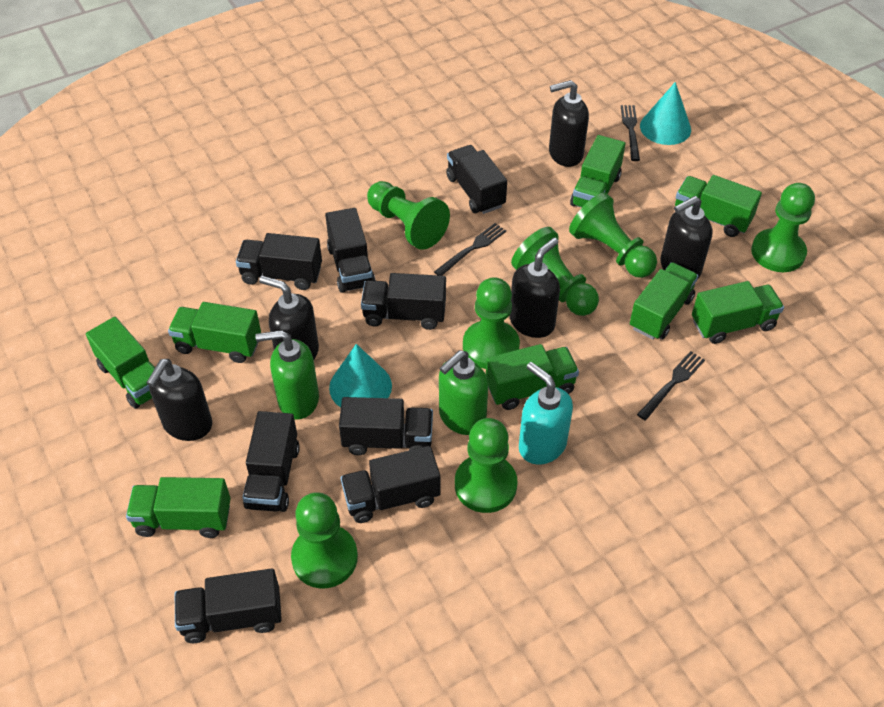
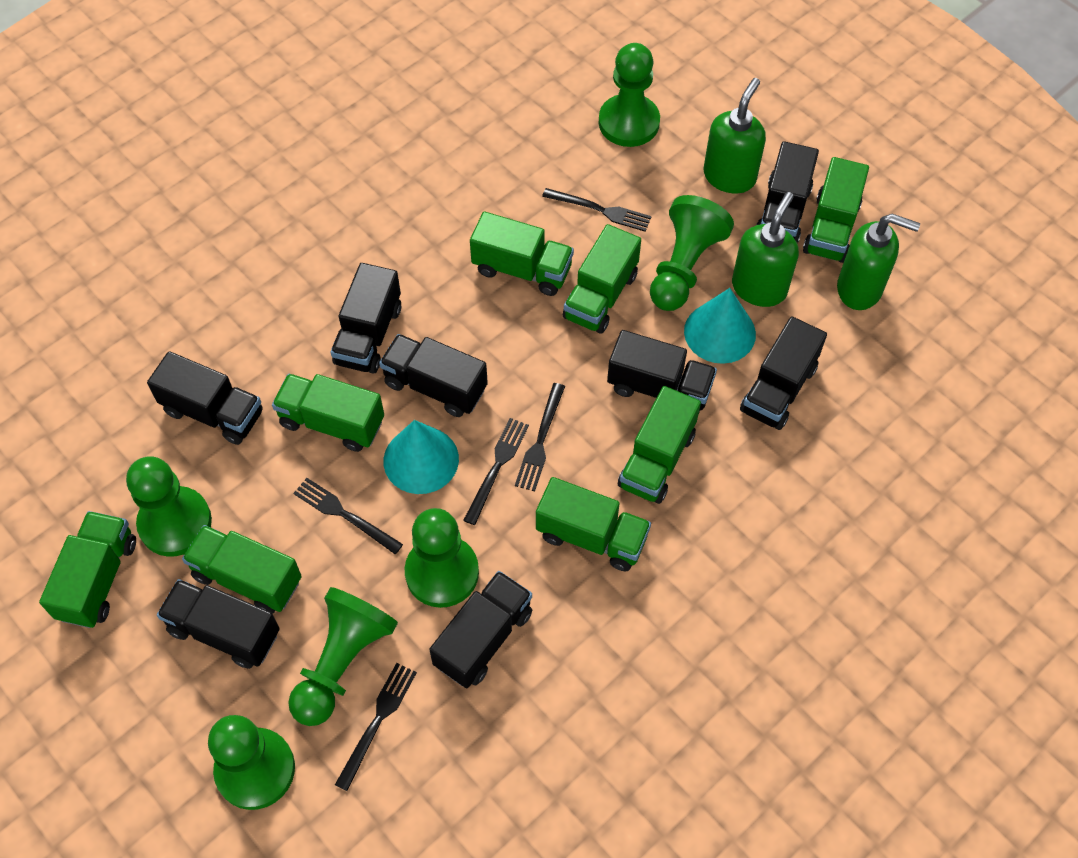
black fork: [434,223,506,276] [621,105,640,161] [637,351,705,420] = 3 -> [293,478,403,554] [335,663,417,791] [463,418,529,525] [515,383,565,491] [542,188,651,232] = 5
black soap dispenser: [146,359,212,441] [259,276,319,359] [510,238,560,338] [549,80,589,167] [660,196,712,278] = 5 -> none = 0
green pawn: [291,492,358,588] [367,181,450,250] [455,418,517,513] [463,277,520,369] [511,227,599,316] [569,193,657,278] [751,183,815,272] = 7 -> [126,456,212,557] [208,715,295,810] [288,587,398,726] [405,508,479,608] [599,43,660,147] [650,195,734,311] = 6
green soap dispenser: [255,330,319,420] [439,350,488,435] = 2 -> [704,78,766,193] [732,192,799,307] [837,214,920,310] = 3
turquoise soap dispenser: [519,362,573,465] = 1 -> none = 0

